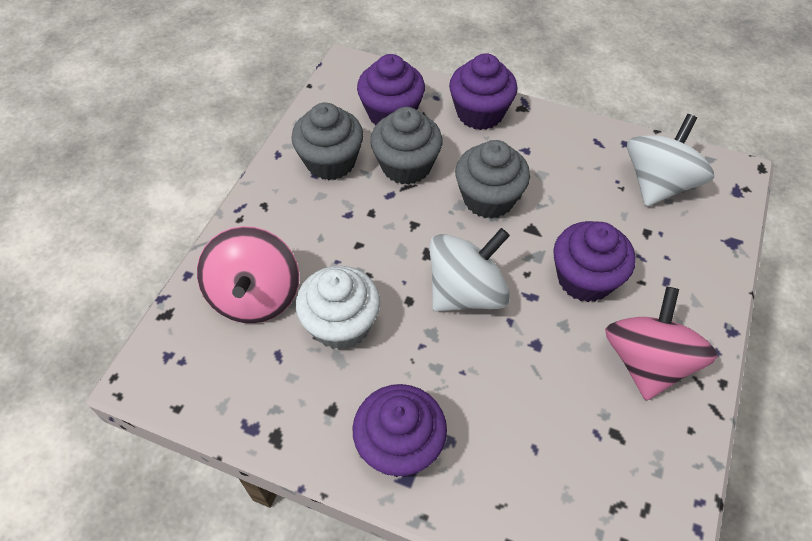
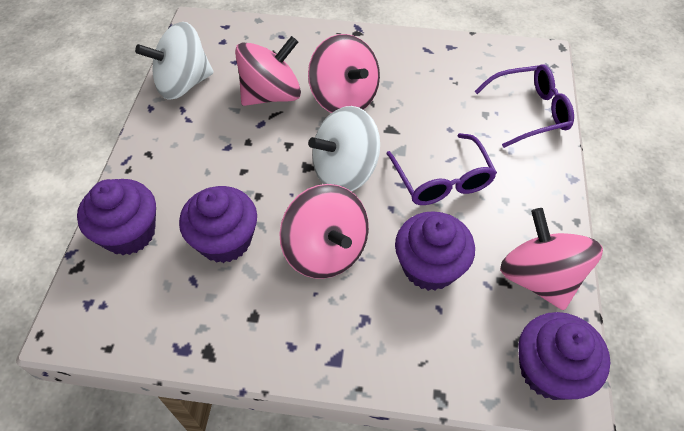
grey cupcake: [291,103,363,180] [370,107,442,185] [455,140,530,219] = 3 -> none = 0
pink spinning top: [197,226,299,323] [605,287,718,401] = 2 -> [235,36,301,106] [279,184,369,279] [308,34,380,113] [500,208,603,310] = 4
purple glasses: none = 0 -> [386,133,497,205] [474,64,574,148] = 2
white cupcake: [296,266,380,350] = 1 -> none = 0

